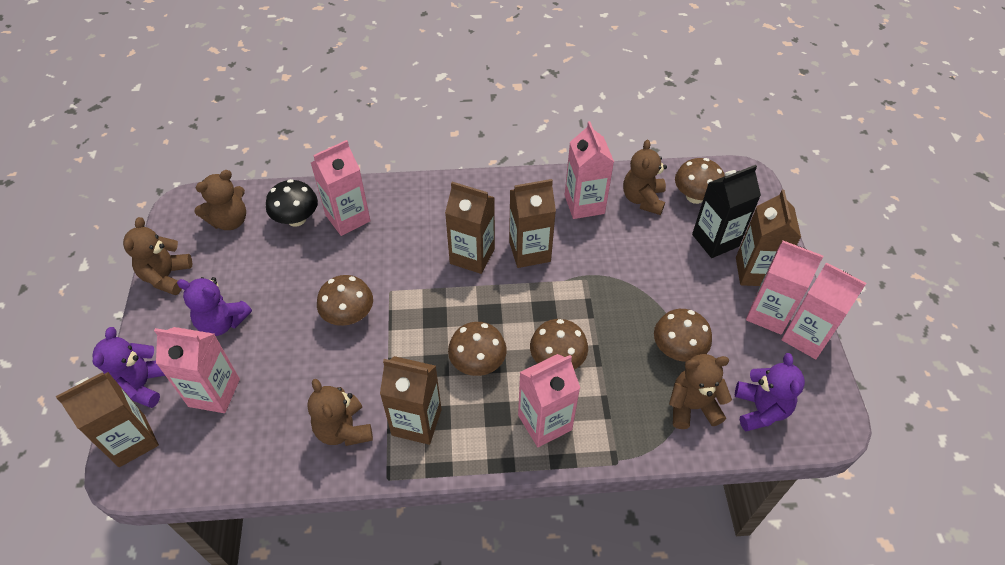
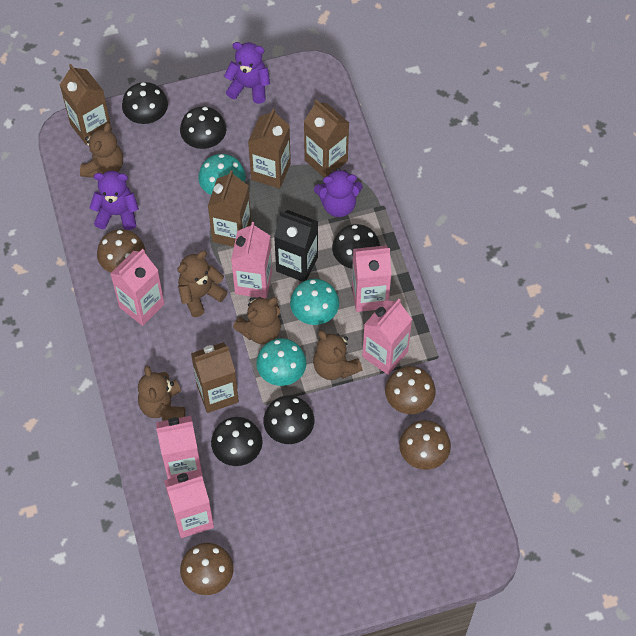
black mushroom: [266,179,318,227] = 1 -> [122,82,168,124] [180,106,226,149] [211,417,263,466] [263,395,314,444] [332,224,380,269] = 5
brown mushroom: [317,275,373,326] [448,322,507,376] [530,319,588,369] [654,309,712,362] [675,158,725,204] = 5 -> [97,229,145,273] [180,543,234,595] [385,366,436,414] [399,420,451,470] = 4
turquoise mushroom: none = 0 -> [198,154,246,195] [256,338,306,386] [290,279,339,325] = 3

